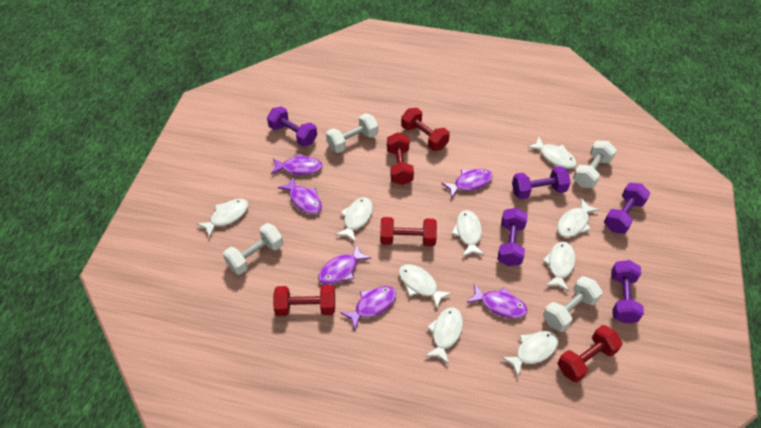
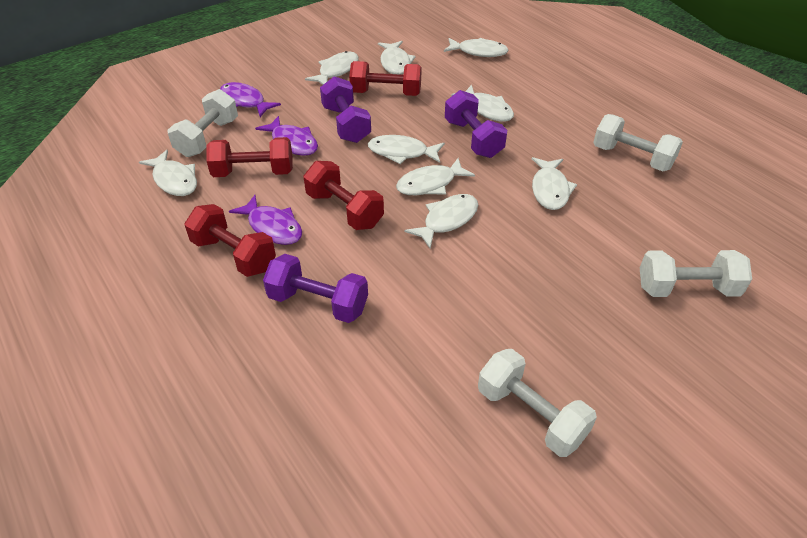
purple dumbbell: [267,106,317,147] [497,208,528,266] [512,166,571,199] [604,183,651,234] [611,260,644,323] = 5 -> [263,254,368,323] [320,76,371,143] [445,90,507,158] = 3
purple fish: [271,153,323,175] [278,177,322,214] [318,244,371,285] [341,286,396,330] [442,169,493,198] [467,283,527,319] = 6 -> [220,82,281,117] [229,195,302,245] [255,116,318,156] = 3
red dumbbell: [273,285,335,316] [380,217,437,246] [387,132,414,185] [401,108,450,151] [558,325,622,383] = 5 -> [185,204,276,277] [206,137,293,177] [304,161,384,230] [349,61,422,96] = 4

